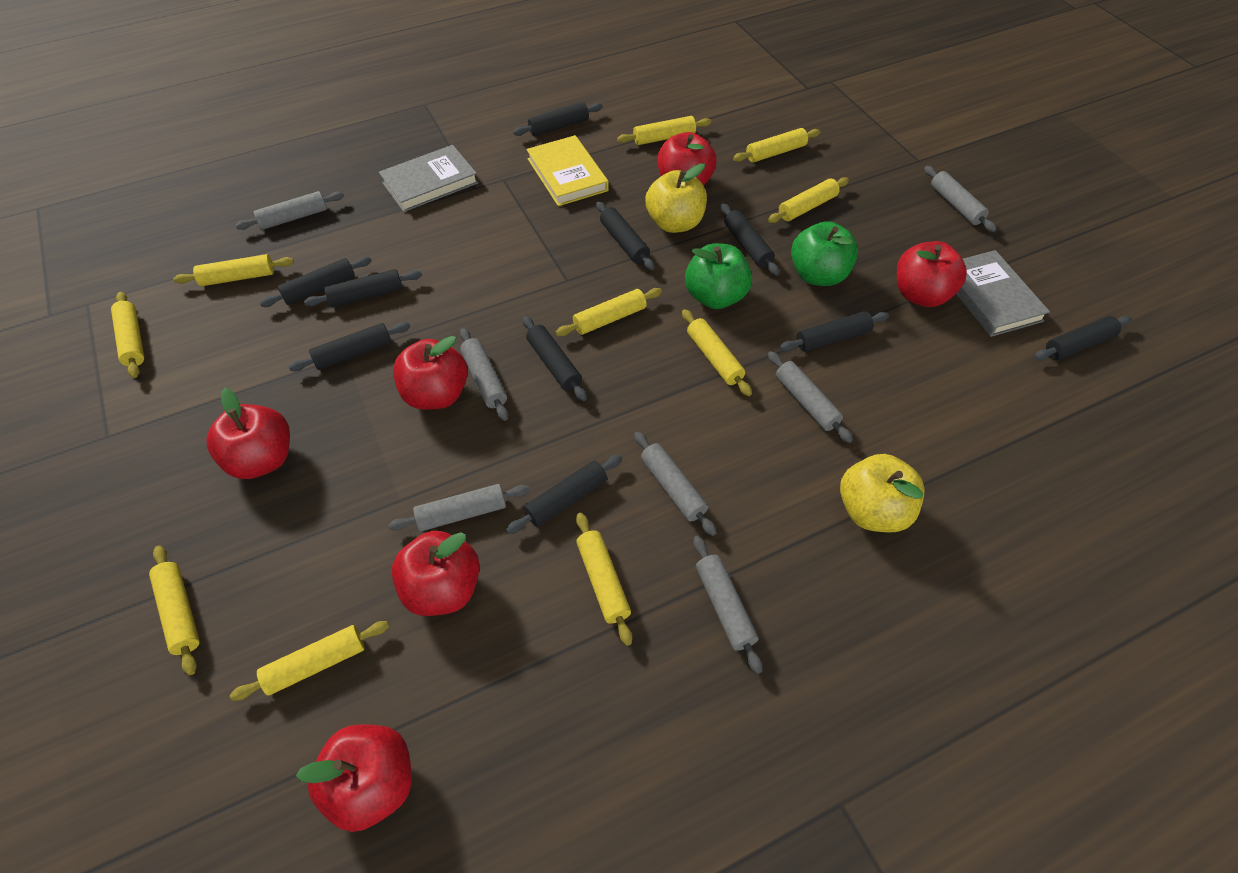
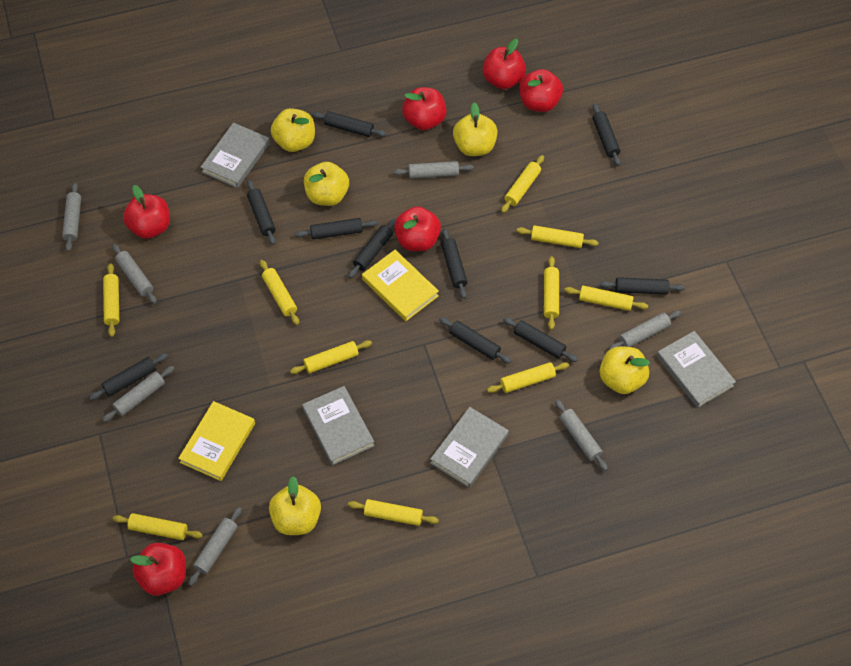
green apple: [685,243,752,309] [791,221,858,286] = 2 -> none = 0
grey book: [379,145,478,212] [956,250,1050,337] = 2 -> [201,123,270,188] [302,386,375,465] [430,407,509,488] [657,331,736,408] = 4
yellow apple: [646,163,707,233] [840,454,925,532] = 2 -> [269,476,321,535] [271,108,315,152] [304,162,349,206] [453,102,498,156] [600,346,650,394] = 5
yellow book: [527,135,609,206] = 1 -> [178,401,255,481] [362,250,439,321] = 2

